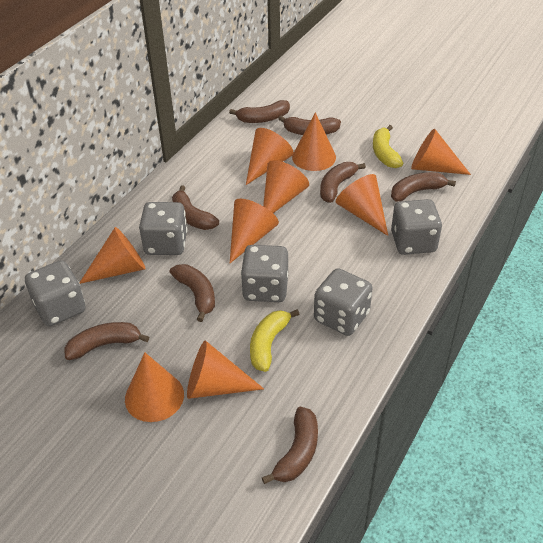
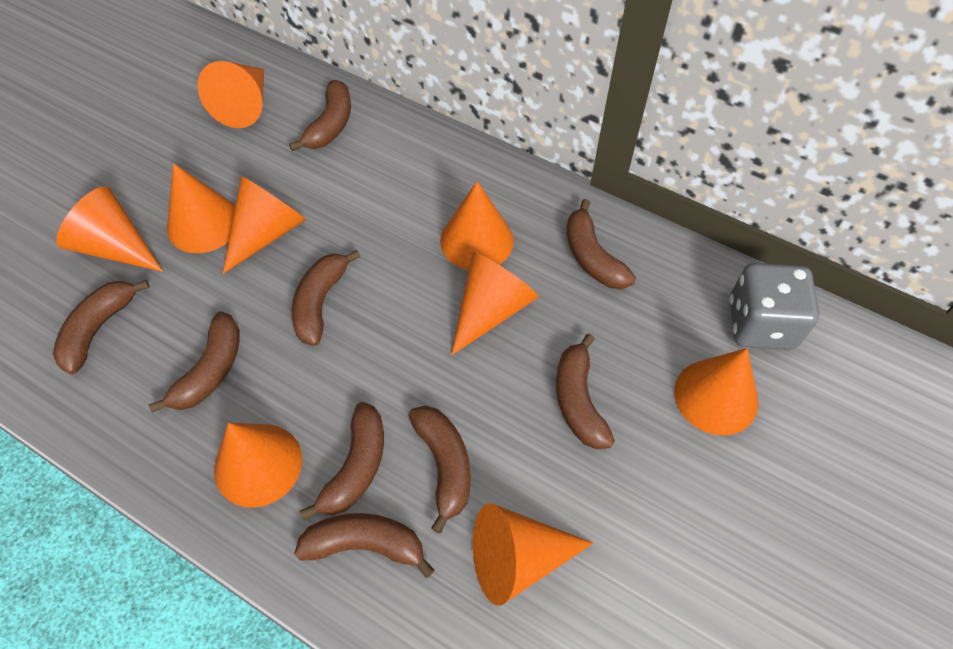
brown banana: [64,322,149,360] [170,264,215,322] [172,185,219,230] [229,100,290,123] [262,407,318,484] [278,116,341,135] [320,162,366,203] [391,172,456,201] = 8 -> [53,280,150,374] [149,312,240,413] [289,80,351,152] [292,250,361,346] [294,513,434,578] [300,402,384,520] [408,406,471,533] [556,334,615,449] [567,199,636,289] = 9
grey dice: [25,260,86,326] [139,202,188,255] [241,245,288,302] [314,268,373,336] [391,199,442,255] = 5 -> [730,263,820,350] = 1
yellow banana: [250,309,299,372] [373,125,403,168] = 2 -> none = 0

